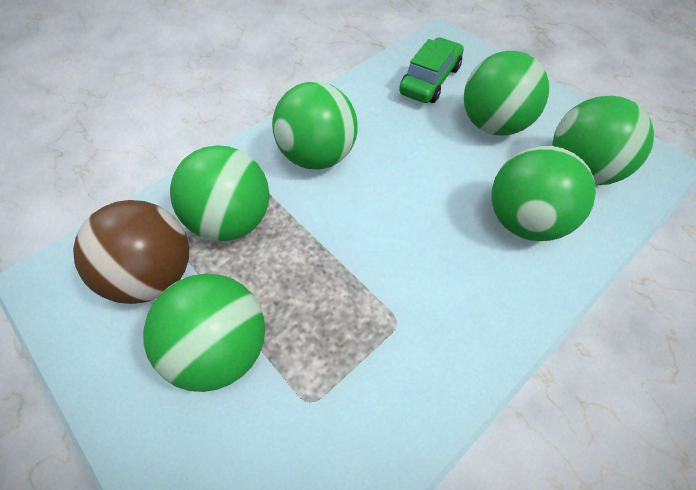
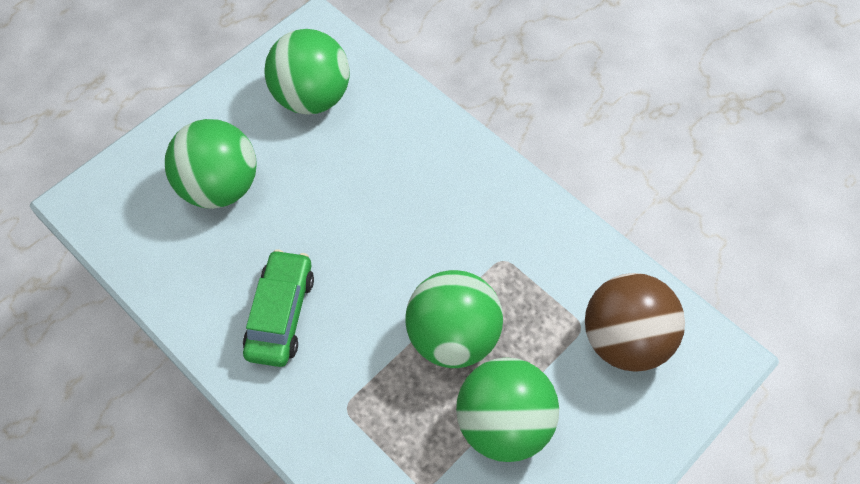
green ball: [143,274,265,392] [170,145,269,241] [272,81,358,170] [464,51,549,136] [491,146,596,241] [552,96,654,186] = 6 -> [165,119,257,209] [264,29,350,115] [405,270,503,368] [456,357,559,462] = 4

